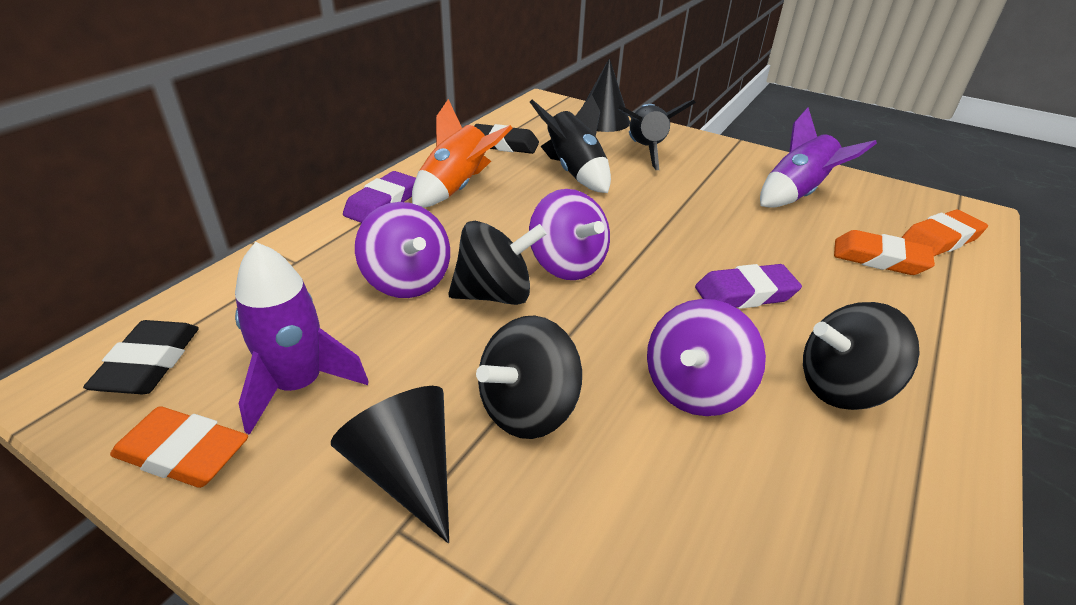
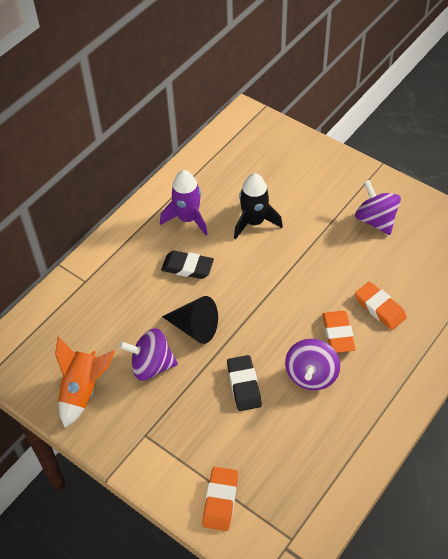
black cone: [331,386,449,543] [584,58,630,132] = 2 -> [162,296,218,344] = 1
black rocket: [530,95,611,193] [618,100,696,170] = 2 -> [234,173,283,239] = 1
black spinning top: [448,221,547,305] [476,315,582,439] [803,302,920,410] = 3 -> none = 0
purple eraser: [343,171,416,223] [695,264,802,309] = 2 -> none = 0
purple rocket: [235,242,369,435] [760,108,877,208] = 2 -> [160,170,208,236] = 1

